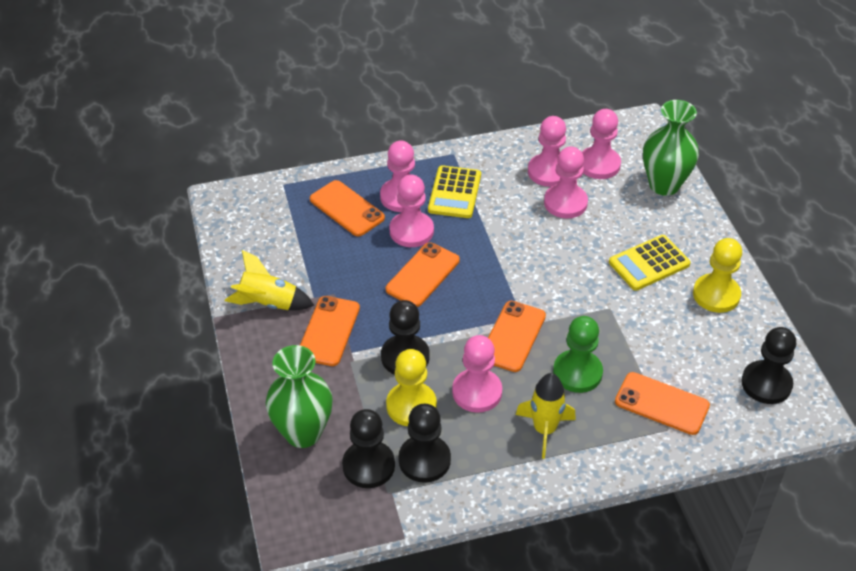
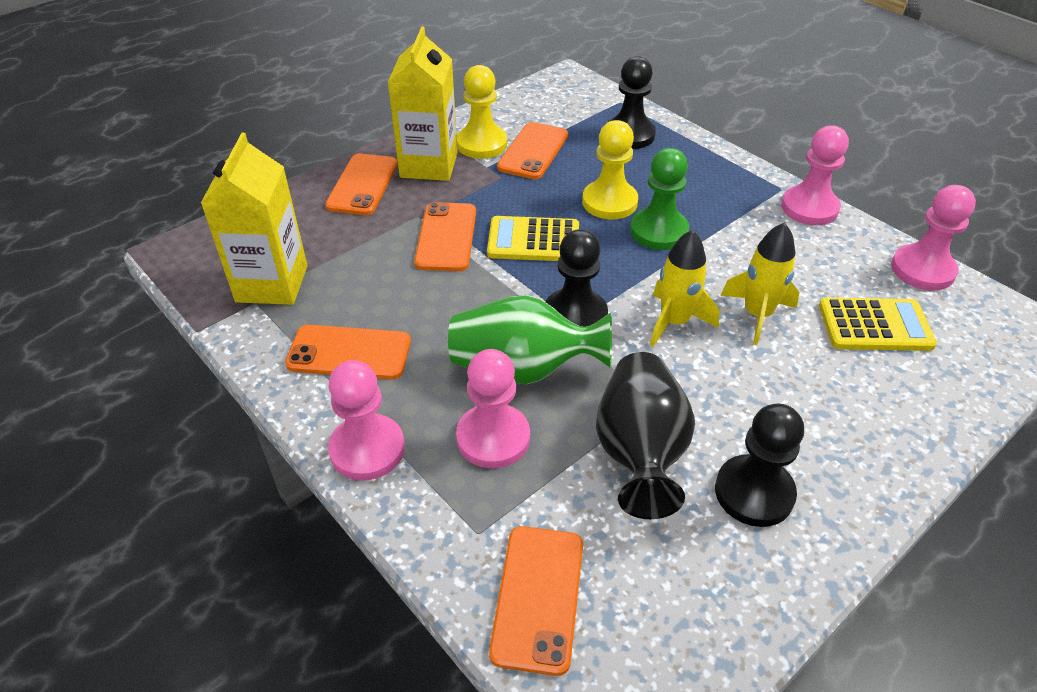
black pawn: [342,409,395,488] [381,300,430,375] [398,404,451,483] [741,327,796,404] = 4 -> [545,229,608,327] [607,56,656,149] [715,404,804,527] = 3
black vase: none = 0 -> [596,352,695,519] = 1
green vase: [266,345,333,448] [643,100,699,196] = 2 -> [448,295,612,384] = 1
pink pawn: [380,140,415,212] [390,175,434,247] [452,335,502,413] [528,116,566,187] [544,147,588,218] [582,109,621,179] = 6 -> [328,360,405,481] [456,349,530,468] [781,125,849,225] [891,185,976,290] = 4
yellow carton: none = 0 -> [201,133,308,305] [387,27,458,181] = 2

